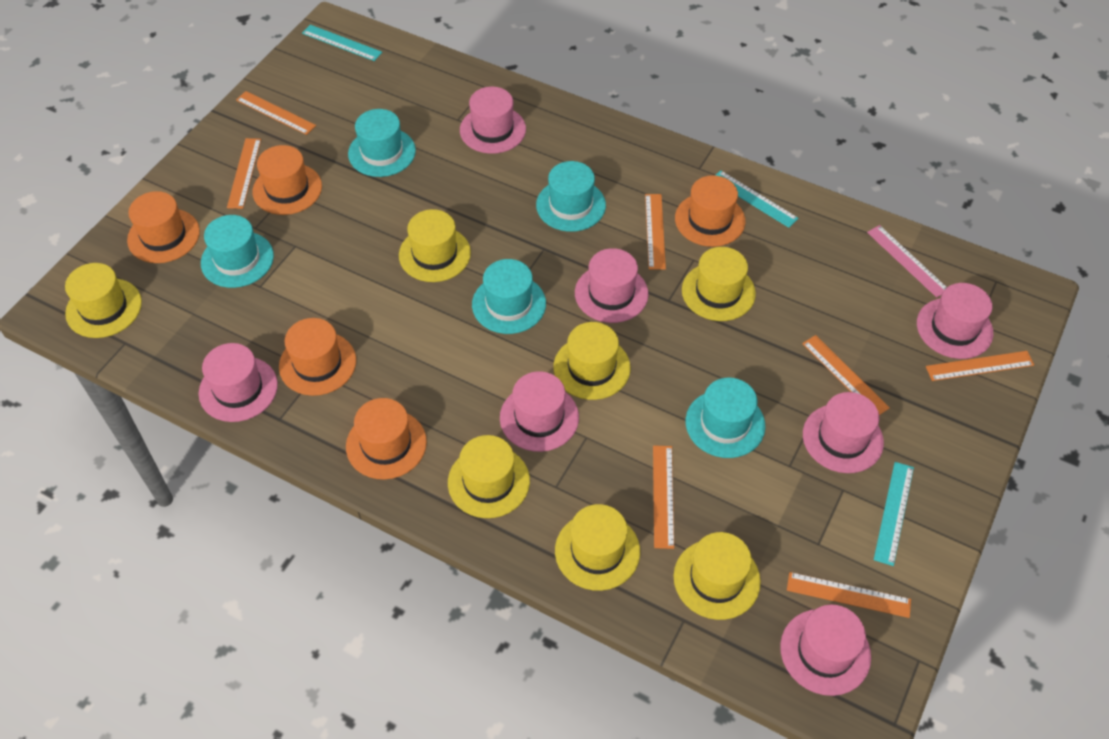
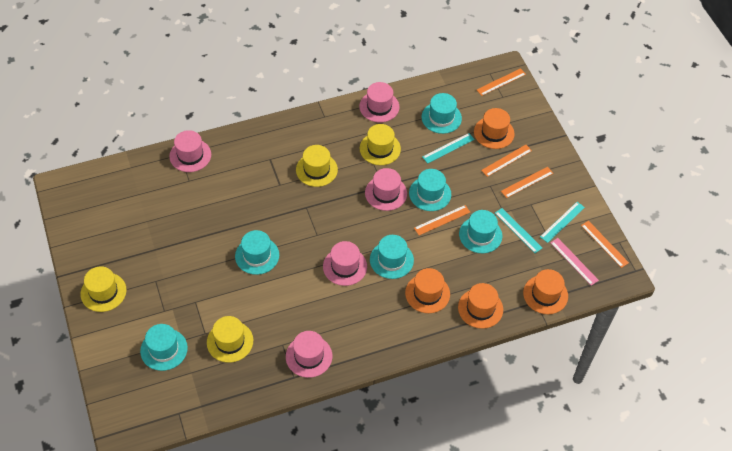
orange hat: [127,191,200,263] [252,145,322,215] [279,318,356,396] [346,398,427,480] [675,175,745,247] = 5 -> [405,268,450,313] [458,283,503,329] [474,108,514,149] [523,269,568,314] = 4
orange ruler: [227,138,261,209] [236,91,316,135] [645,194,666,270] [653,446,674,549] [787,572,911,618] [802,335,890,415] [926,351,1034,381] = 7 -> [414,205,470,235] [477,68,526,96] [481,145,532,177] [501,167,553,198] [581,221,629,268] = 5
pink hat: [199,343,278,422] [460,87,526,154] [500,371,579,452] [575,248,649,323] [780,605,871,696] [803,392,884,473] [917,283,993,359] = 7 -> [169,130,211,172] [286,331,332,378] [323,241,367,286] [359,82,399,122] [365,168,407,211] = 5
turquoise hat: [201,215,274,288] [348,109,416,177] [472,259,546,334] [536,161,606,232] [685,378,765,458] = 5 -> [140,324,188,371] [235,230,279,275] [370,235,414,279] [409,169,451,211] [422,93,462,134] [459,210,502,253] = 6
yellow hat: [65,263,142,338] [399,209,471,282] [448,435,530,518] [553,322,630,400] [555,504,640,591] [674,532,761,620] [682,247,756,321] = 7 -> [81,266,126,312] [207,316,253,363] [296,145,338,187] [360,124,401,165] = 4

